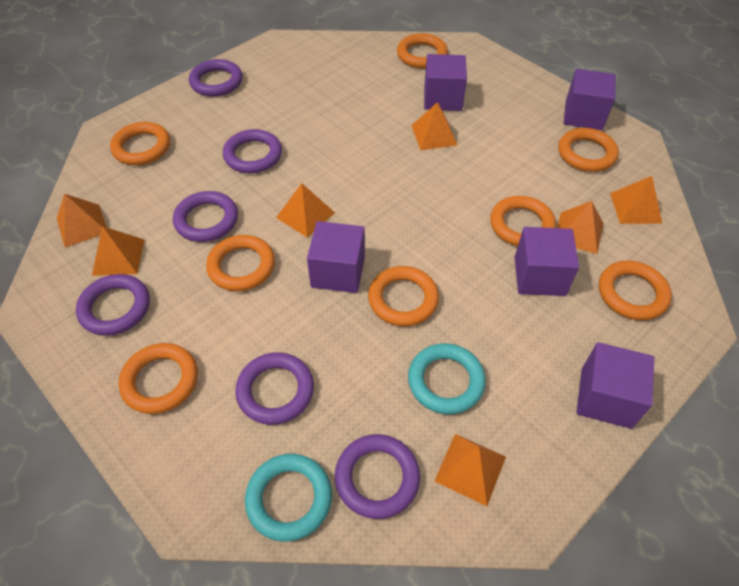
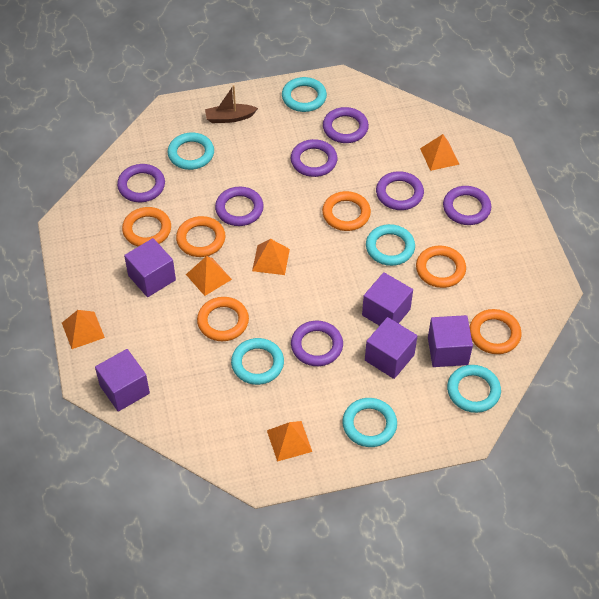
brown boat: none = 0 -> [205,85,258,123] = 1
orange pyramid: [57,194,106,247] [92,226,144,276] [276,183,335,238] [411,102,457,150] [435,434,506,506] [557,201,603,254] [610,176,662,224] = 7 -> [62,310,105,349] [186,256,232,296] [252,239,290,275] [267,421,312,462] [420,134,459,171] = 5
orange ring: [110,122,170,165] [119,343,198,414] [206,235,275,291] [368,266,439,326] [397,33,448,68] [490,196,556,246] [558,128,619,172] [599,260,672,320] = 8 -> [122,207,171,247] [176,216,225,257] [197,297,249,341] [322,191,371,231] [416,246,466,288] [469,309,521,354] = 6
purple ring: [76,274,150,336] [173,191,238,242] [189,59,243,97] [223,129,282,173] [235,352,314,425] [335,434,420,519] = 6 -> [117,164,165,202] [215,187,264,226] [291,139,337,177] [291,321,343,366] [323,107,369,143] [376,171,424,210] [443,186,491,225] = 7
turquoise ring: [245,454,332,542] [408,343,486,414] = 2 -> [167,133,214,170] [231,338,284,385] [282,77,327,112] [342,398,397,447] [366,224,415,266] [447,365,501,413] = 6

